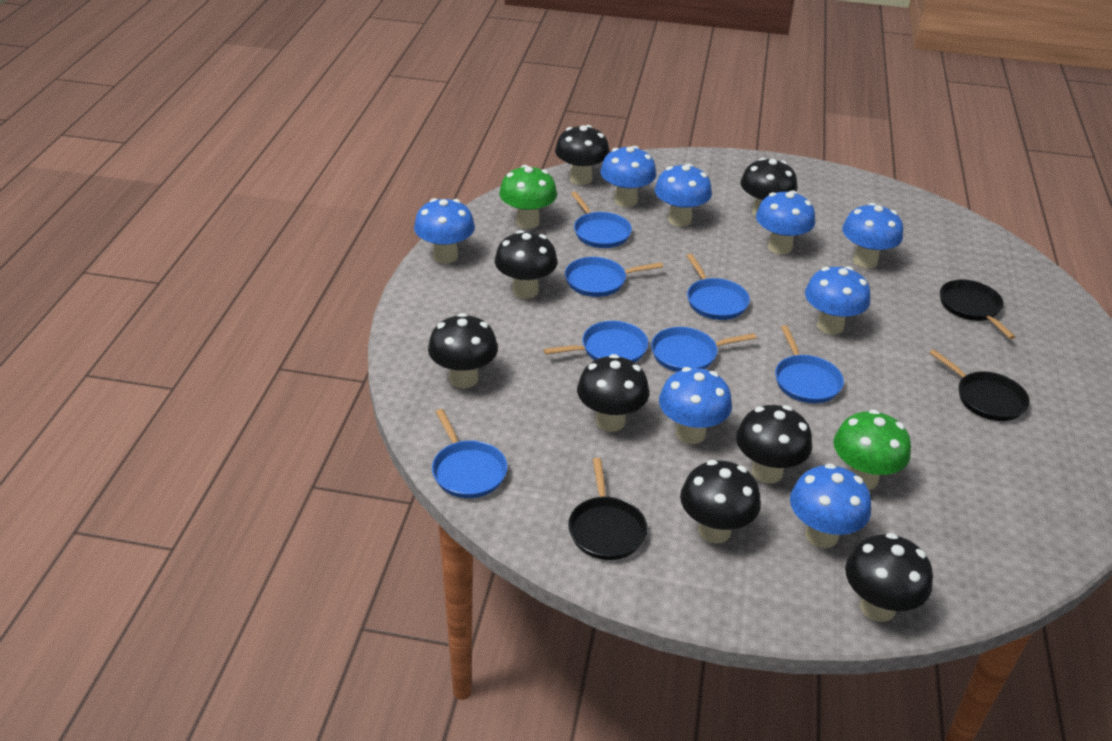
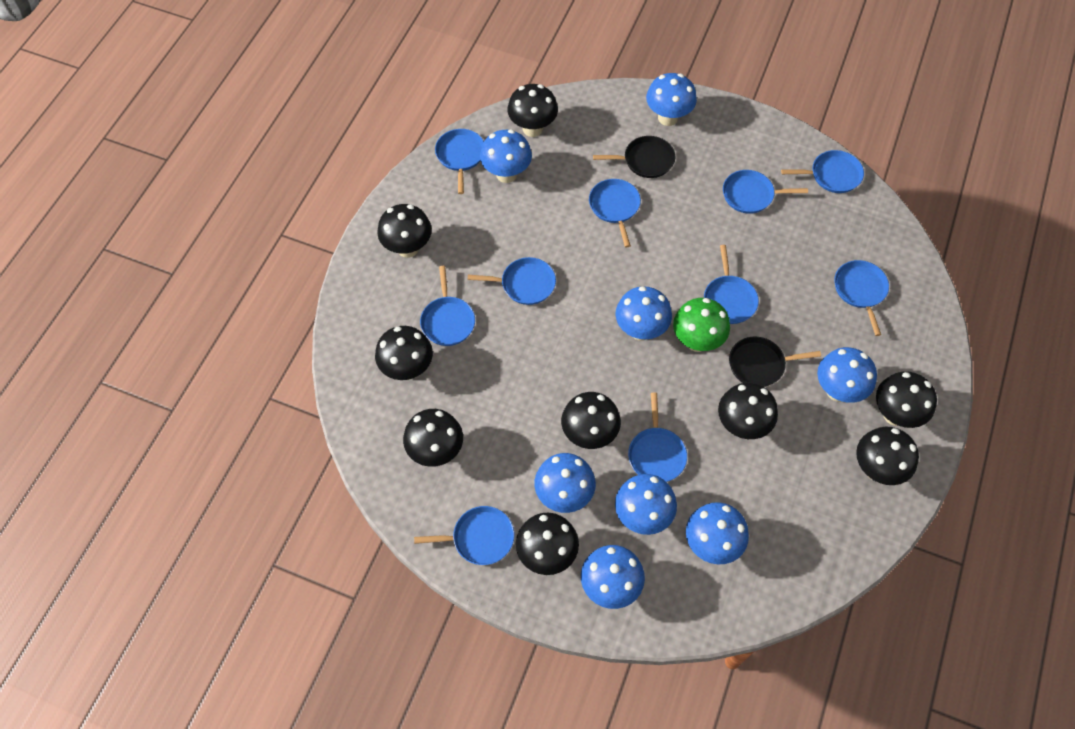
black mushroom: [428,313,498,388] [495,230,558,299] [555,125,610,185] [577,354,649,432] [680,460,761,543] [736,405,812,484] [740,158,797,217] [845,533,933,622] = 8 -> [375,326,433,380] [377,204,432,258] [403,409,463,467] [507,84,558,137] [516,513,579,575] [561,392,621,449] [718,383,778,439] [856,427,919,485] [876,371,937,428] = 9
black pan: [568,458,648,560] [929,349,1030,421] [940,280,1015,339] = 3 -> [593,136,675,178] [729,337,821,387] = 2
blue pan: [432,409,508,498] [544,321,648,362] [565,257,663,297] [571,192,632,248] [651,327,756,372] [687,254,750,320] [775,325,844,403] = 7 -> [414,506,514,565] [420,266,475,346] [435,129,484,194] [468,257,556,305] [589,179,641,248] [628,393,687,482] [704,245,759,324] [723,170,808,214] [781,150,864,193] [834,260,889,336] = 10
green mushroom: [499,165,557,229] [834,409,911,490] = 2 -> [673,298,730,352] = 1

